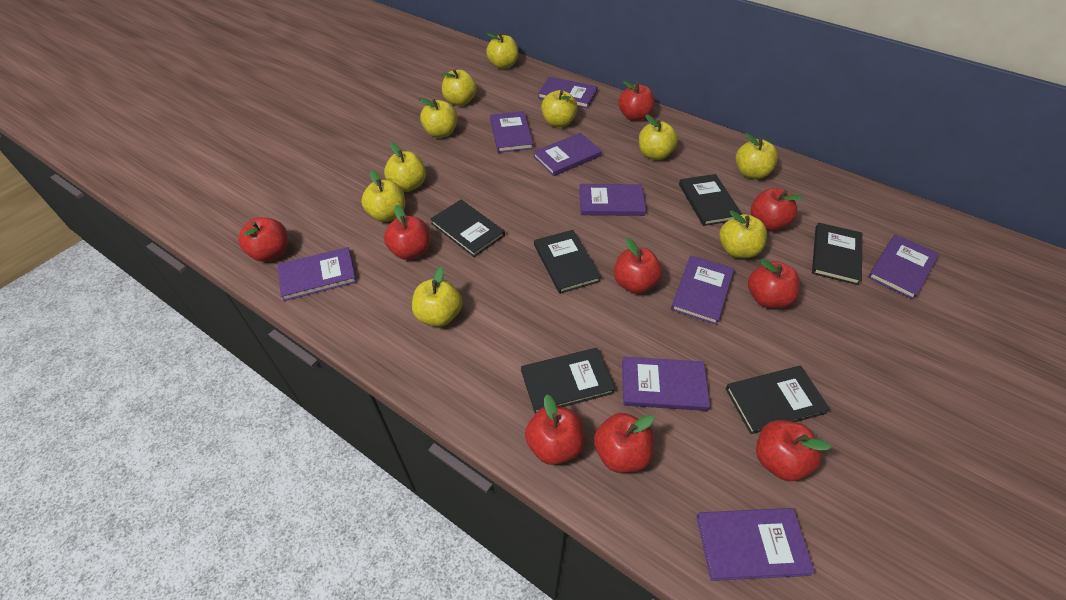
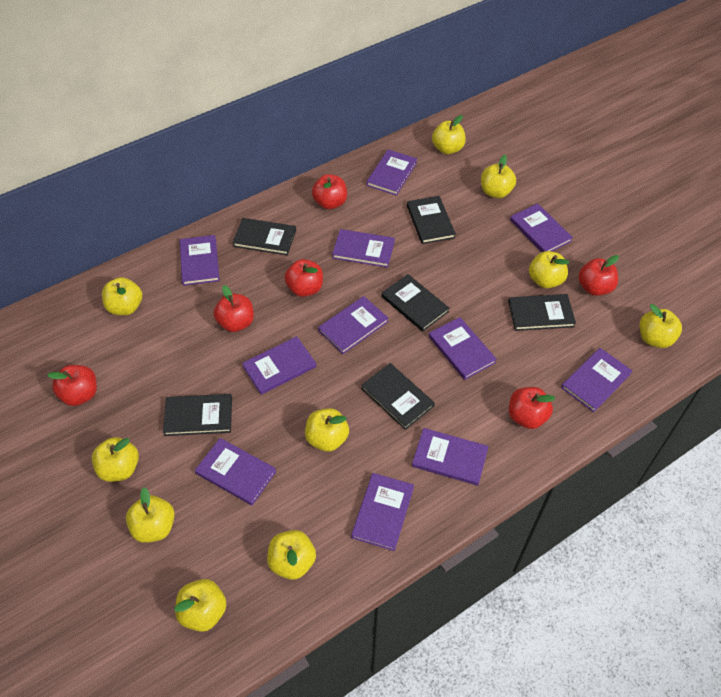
purple book: [277,247,357,301] [490,111,533,153] [533,133,602,176] [538,77,598,108] [579,184,646,216] [622,357,710,411] [671,255,734,325] [696,508,815,581] [868,234,939,299] = 9 -> [180,235,220,286] [195,438,276,505] [242,336,316,395] [318,296,389,354] [332,229,395,268] [351,473,414,551] [366,149,417,196] [412,428,489,486] [429,317,497,380] [510,203,573,252] [561,348,633,412] = 11
red apple: [238,217,288,262] [384,205,430,260] [525,394,584,465] [594,413,654,473] [614,238,662,294] [618,81,655,121] [748,259,800,308] [751,188,803,231] [756,420,832,481] = 9 -> [47,365,97,406] [214,285,254,332] [284,259,323,297] [312,174,347,209] [509,387,555,429] [578,255,619,296] = 6

